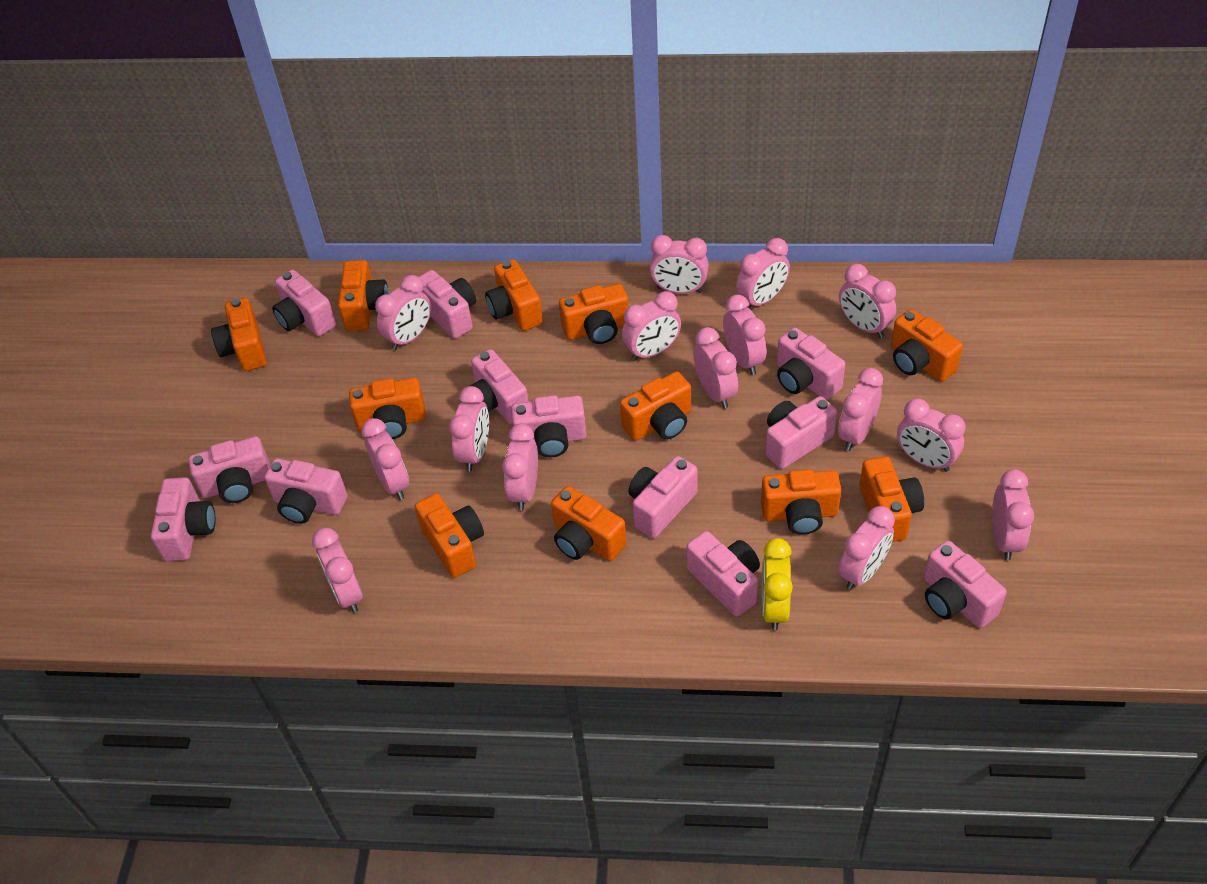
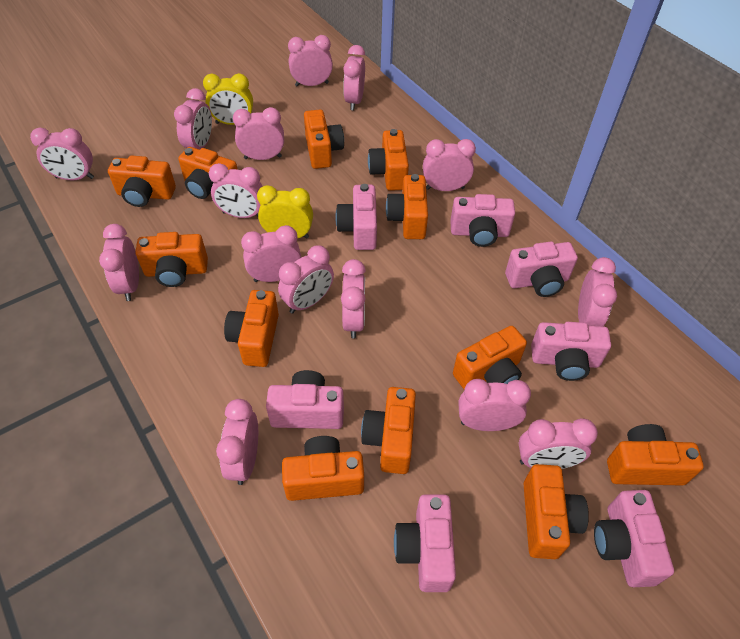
orange camera: [211,298,267,371] [338,260,389,331] [349,378,426,439] [415,493,484,578] [485,259,543,331] [551,486,626,561] [559,284,629,344] [620,372,691,441] [761,469,841,535] [859,457,924,542] [891,309,963,382] = 11 -> [108,156,176,207] [135,232,208,287] [178,147,238,199] [224,290,279,367] [282,436,364,501] [304,110,344,169] [361,387,416,474] [368,129,409,191] [386,174,428,239] [453,326,527,389] [524,464,589,559] [607,424,704,485] = 12
pink camera: [151,477,216,561] [188,436,270,503] [264,458,347,524] [272,270,336,336] [419,270,476,339] [470,349,529,424] [511,395,587,458] [629,456,698,538] [686,531,760,616] [765,396,837,469] [777,328,845,400] [924,541,1006,628] = 12 -> [266,370,344,429] [335,184,377,250] [394,494,456,592] [450,194,515,247] [505,242,578,297] [531,322,611,381] [594,490,674,587] = 7
yellow clock: [762,538,793,630] = 1 -> [203,73,253,125] [257,185,313,239] = 2

